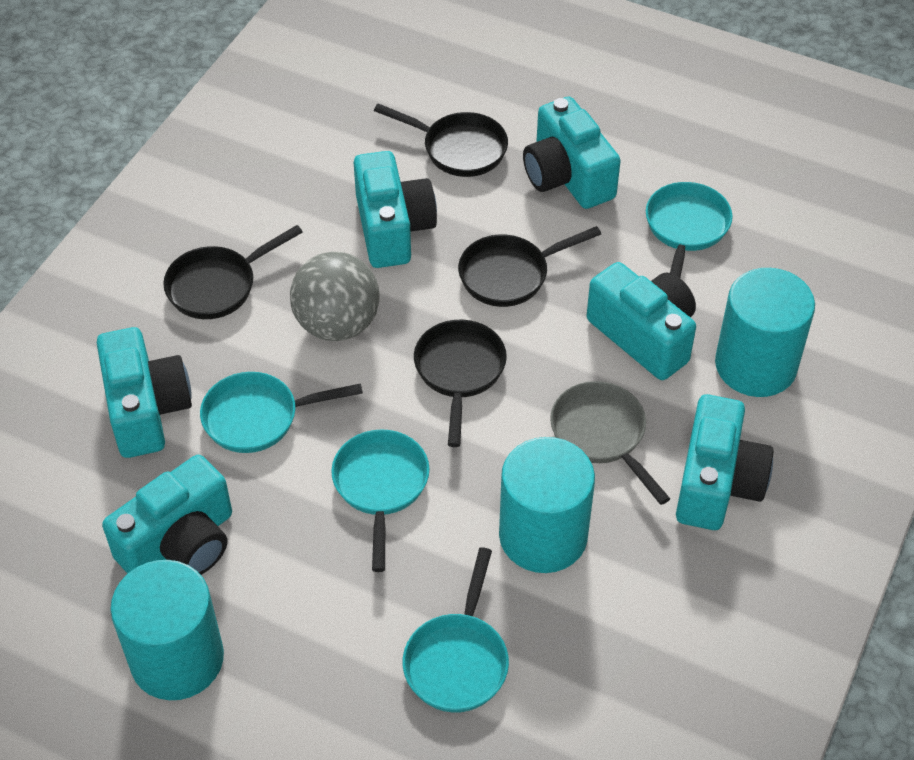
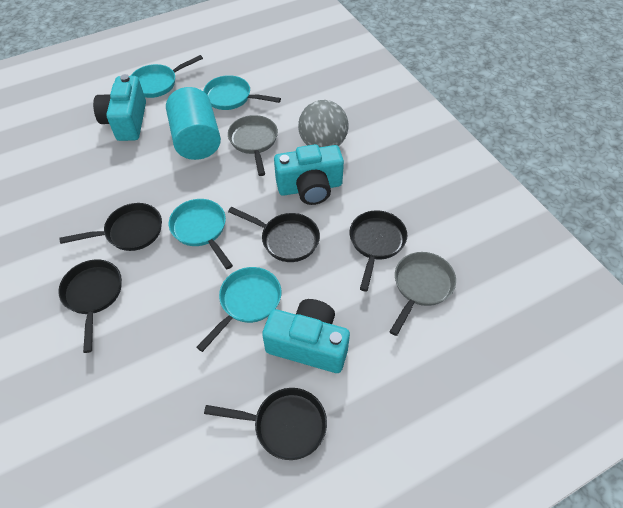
black pan: [163,225,303,319] [374,103,508,177] [414,320,507,447] [458,226,601,307] = 4 -> [58,259,122,353] [60,203,162,251] [204,388,327,460] [228,207,320,262] [349,210,407,291] = 5
grey pan: [550,381,670,505] = 1 -> [228,115,278,176] [390,252,456,336] = 2
turquoise camera: [97,327,192,458] [102,455,232,575] [354,151,437,268] [523,97,621,209] [586,262,696,380] [676,394,773,530] = 6 -> [93,74,146,141] [262,299,350,373] [274,144,344,205] = 3
turquoise cylinder: [110,560,224,700] [499,437,595,573] [715,268,815,397] = 3 -> [166,87,221,160] = 1

